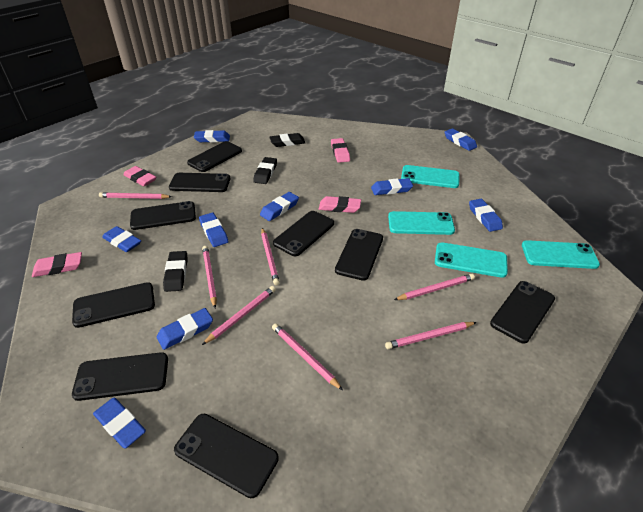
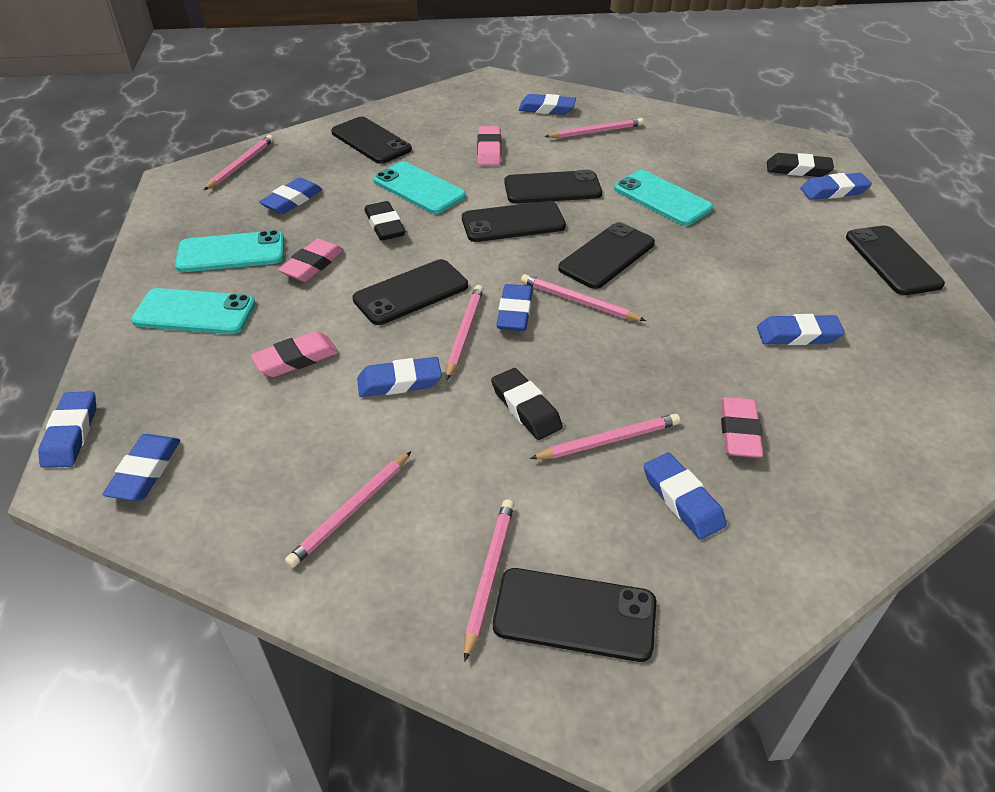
black phone: [72,282,155,328] [72,352,168,401] [130,201,196,230] [169,173,230,192] [174,414,279,498] [187,141,242,172] [273,211,334,256] [335,229,383,281] [490,281,555,344] = 9 -> [331,117,412,164] [353,259,468,325] [462,201,566,242] [493,568,656,662] [504,170,602,203] [558,222,655,289] [846,226,945,295] = 7

